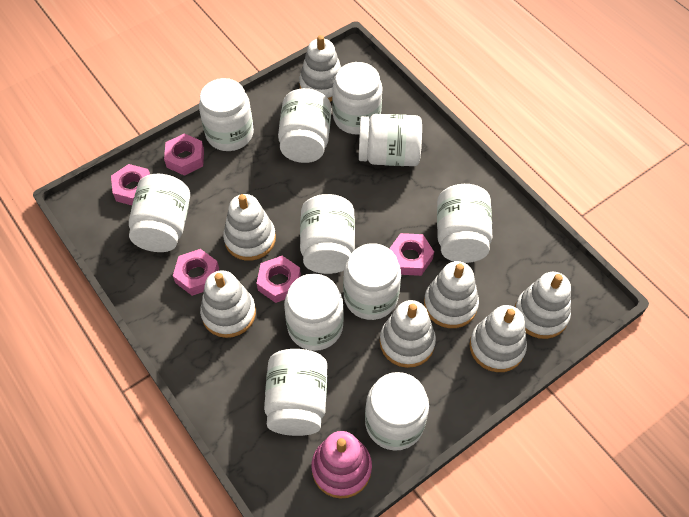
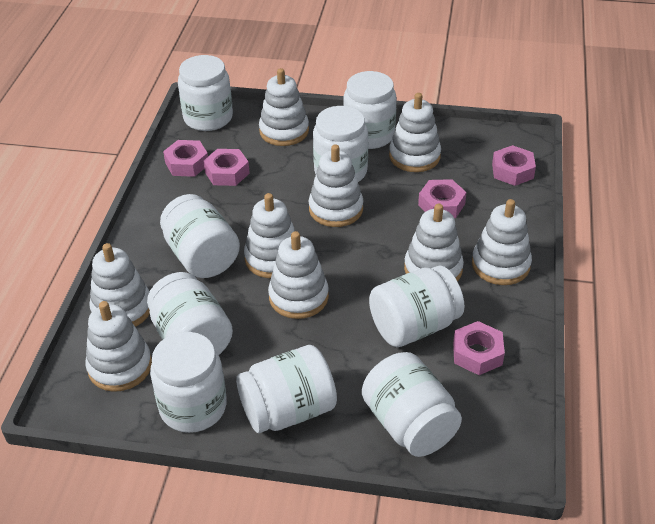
pink stacking toy: [311,431,372,499] = 1 -> none = 0
white jar: [129,174,190,252] [199,78,254,151] [264,349,327,436] [278,88,331,163] [284,273,344,351] [300,194,355,274] [332,62,382,134] [343,243,401,320] [359,114,422,166] [365,372,429,451] [437,184,492,263] = 11 -> [147,272,233,355] [150,332,227,433] [160,194,240,278] [178,55,233,131] [236,345,337,433] [313,106,368,182] [343,71,397,149] [362,352,462,457] [369,266,465,347] = 9
white stacking toy: [200,270,256,338] [223,194,276,261] [299,35,341,102] [380,300,436,368] [424,261,479,328] [469,305,527,372] [515,272,571,339] = 7 -> [85,301,152,392] [89,243,150,327] [244,193,295,278] [259,68,309,146] [268,231,329,319] [309,144,364,227] [389,93,441,172] [404,204,464,281] [472,199,532,285] = 9

